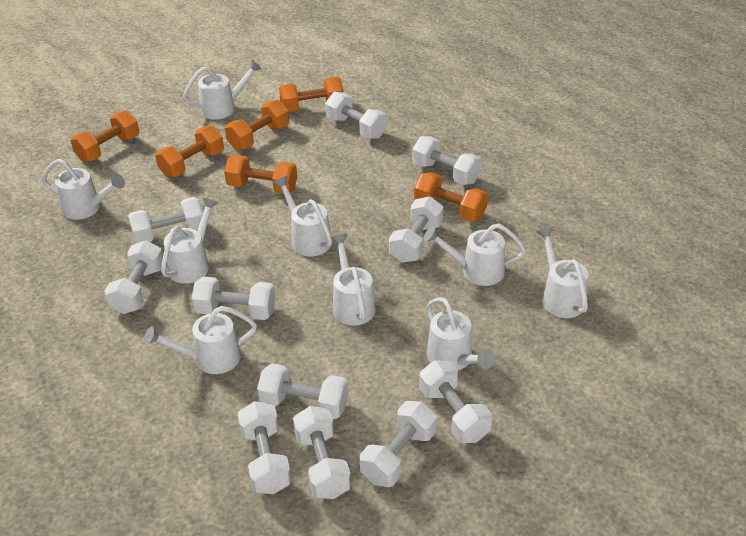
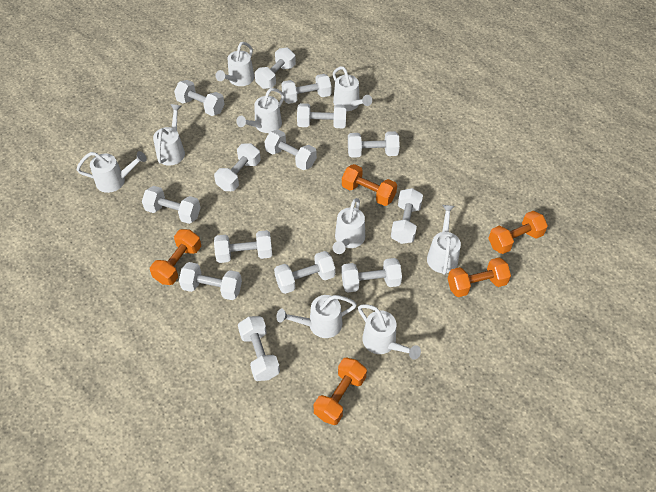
orange dumbbell: [71,110,139,162] [155,126,224,178] [224,155,297,194] [225,100,289,150] [279,77,344,112] [414,172,488,222] = 6 -> [150,229,201,285] [313,357,367,425] [342,164,397,206] [448,257,511,297] [488,211,548,254] = 5
white dumbbell: [105,240,163,314] [128,197,203,243] [192,276,275,320] [237,401,292,494] [257,363,349,419] [293,406,351,499] [325,92,387,139] [360,401,437,487] [389,196,444,263] [412,136,481,185] [419,360,492,443] = 11 -> [142,186,201,224] [174,80,225,116] [179,262,242,300] [214,143,261,191] [214,230,272,263] [238,316,280,381] [255,48,296,89] [264,130,317,170] [274,251,335,294] [281,74,331,104] [297,103,346,128] [341,258,402,292] [348,131,400,158] [391,188,423,244] = 14

